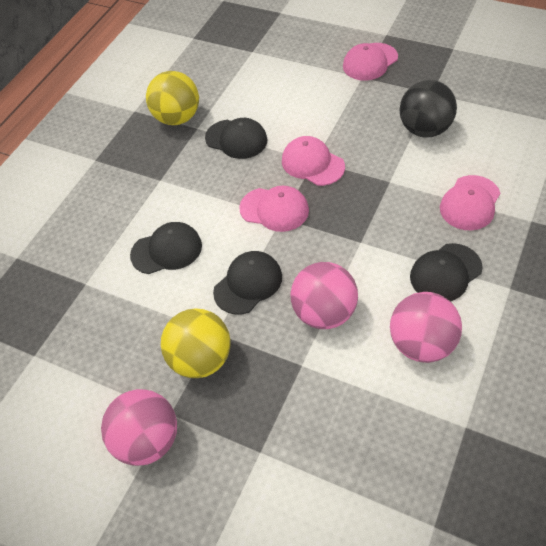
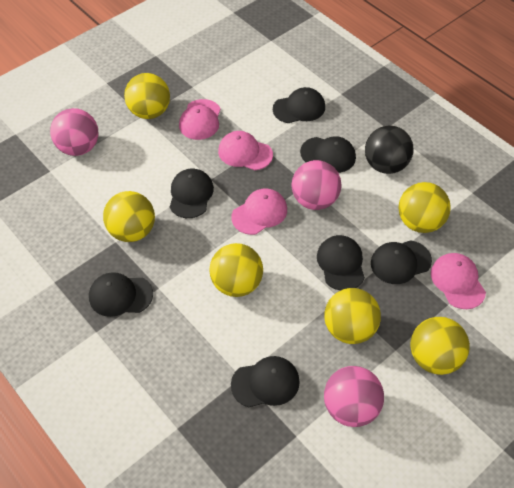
black cap: [130,222,202,274] [205,118,267,159] [213,251,282,315] [410,243,483,301] = 4 -> [89,272,153,317] [170,169,214,218] [231,356,300,408] [273,87,325,123] [300,136,356,173] [317,235,365,291] [371,240,432,284] = 7
yellow ball: [146,71,199,125] [161,308,231,378] = 2 -> [103,191,155,242] [124,73,170,119] [209,243,263,297] [324,288,381,344] [399,182,451,233] [411,317,470,375] = 6

